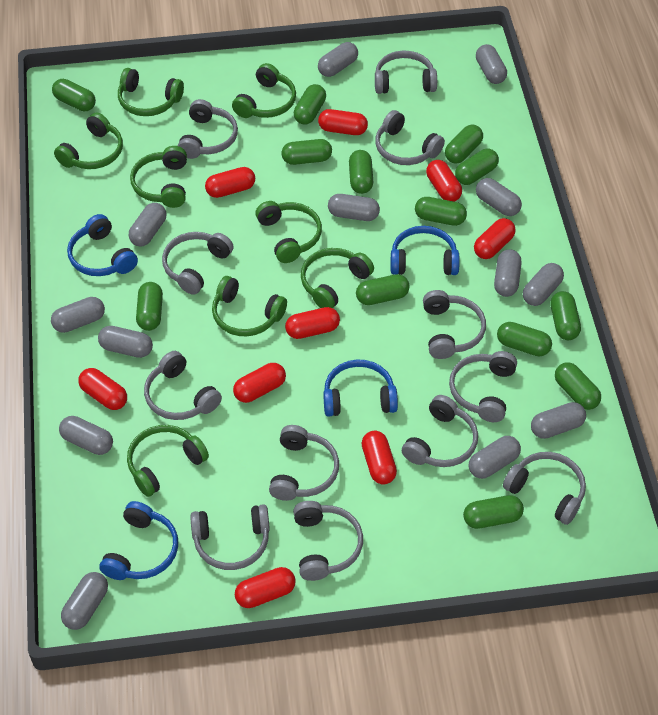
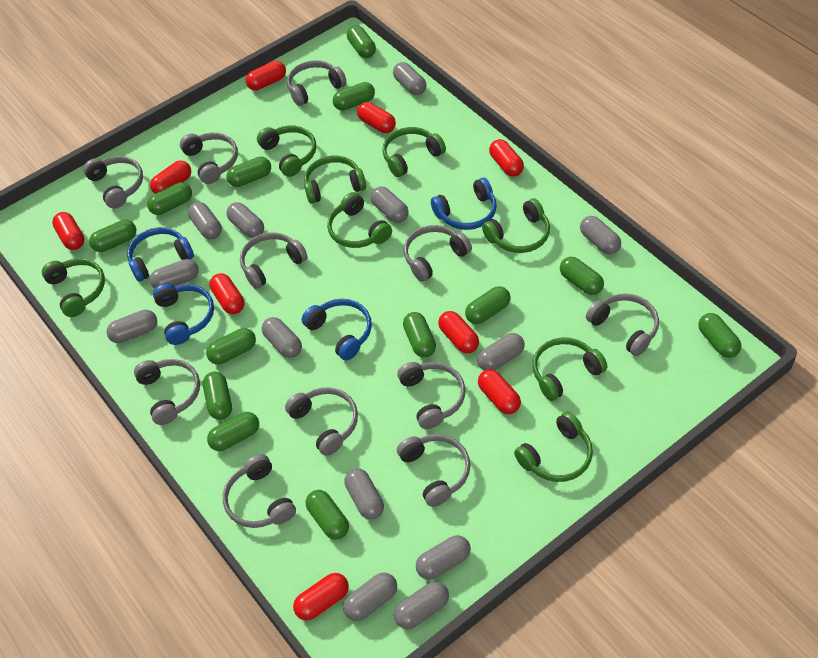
grey headphones: [144,351,222,420] [162,232,234,295] [178,99,238,159] [190,504,270,570] [269,425,339,501] [293,501,363,581] [375,51,437,94] [375,110,445,165] [402,395,478,467] [423,290,486,359] [449,351,517,422] [503,452,586,525] = 12 -> [83,156,143,209] [134,359,200,425] [180,132,238,184] [223,454,296,528] [240,232,308,289] [285,387,358,456] [287,60,347,106] [397,362,465,429] [397,434,470,507] [404,225,472,282] [586,294,659,356] = 11

